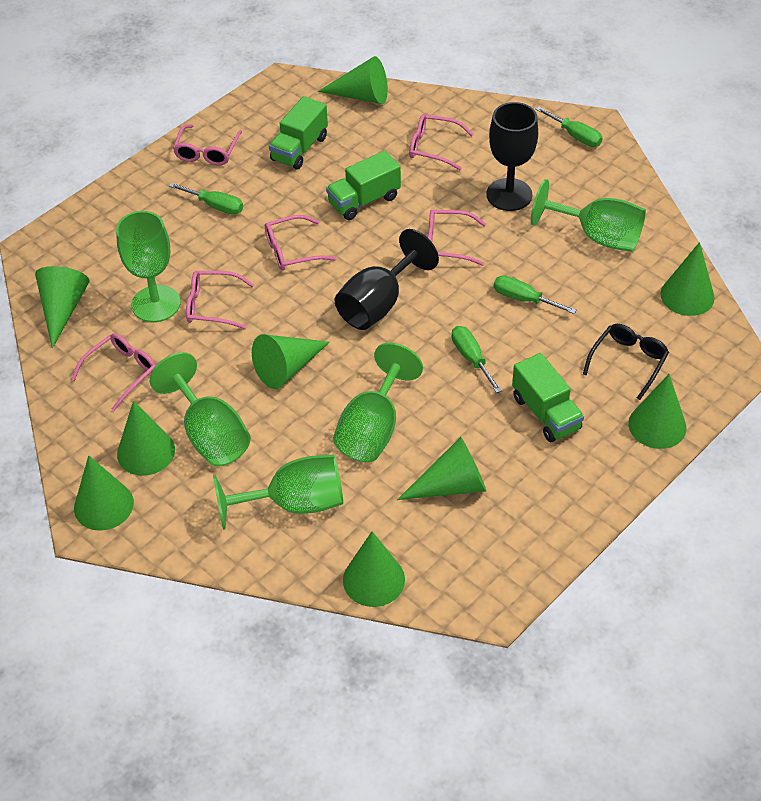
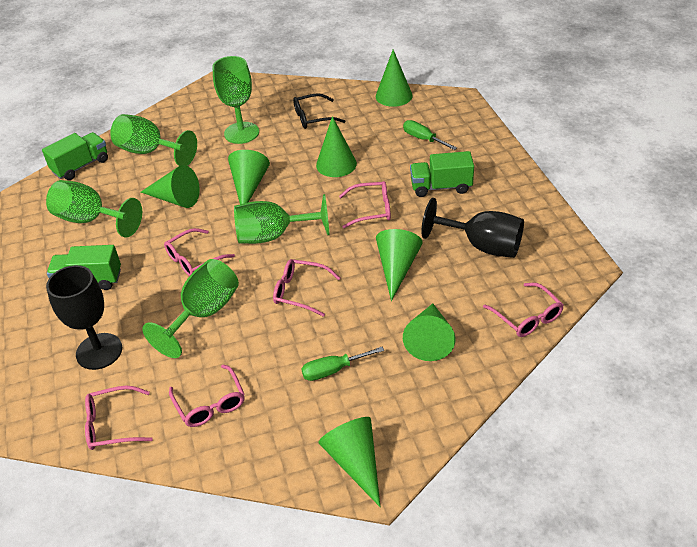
green cone: [35,266,89,348] [74,455,134,531] [117,401,175,476] [252,334,330,389] [318,56,388,104] [343,532,405,607] [397,437,486,500] [628,374,686,449] [660,242,715,316] = 9 -> [141,165,200,208] [228,150,270,204] [316,116,357,177] [318,417,381,507] [376,50,413,107] [376,229,422,301] [403,303,456,361] = 7
green screwdriver: [169,183,243,215] [452,326,502,393] [494,275,576,314] [536,106,603,147] = 4 -> [301,347,384,381] [403,120,457,150] = 2

